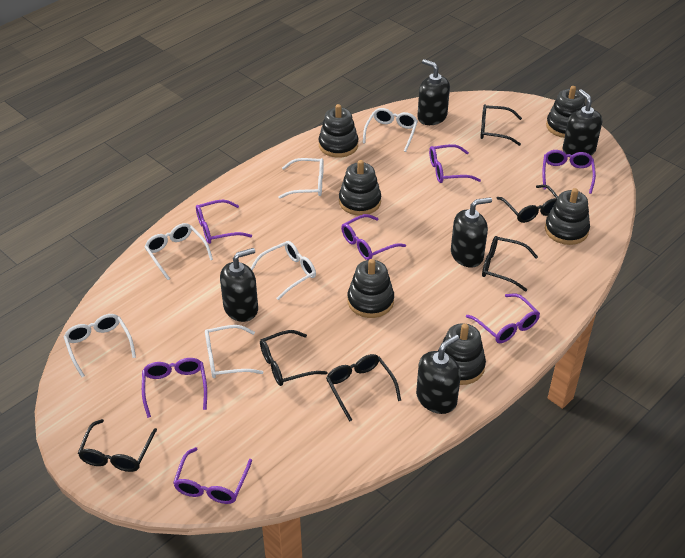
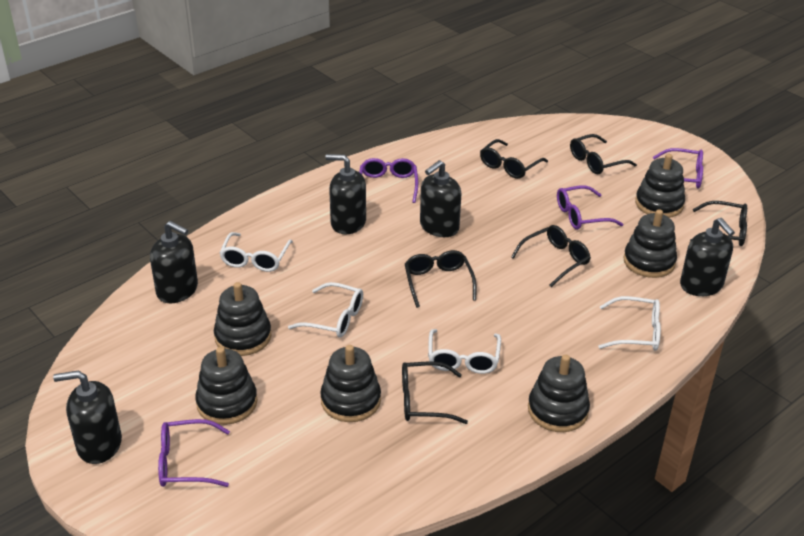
purple glasses: [142,358,207,418] [173,447,252,504] [196,199,252,244] [341,214,406,260] [429,144,481,183] [466,294,540,343] [542,150,596,194] = 7 -> [158,419,230,487] [359,158,418,203] [557,185,623,230] [653,148,703,188] = 4
white glasses: [64,314,136,377] [144,223,213,280] [205,325,263,378] [250,241,316,300] [278,158,324,199] [363,108,418,152] = 6 -> [220,232,293,272] [288,282,363,337] [428,329,501,374] [598,296,661,351] = 4

